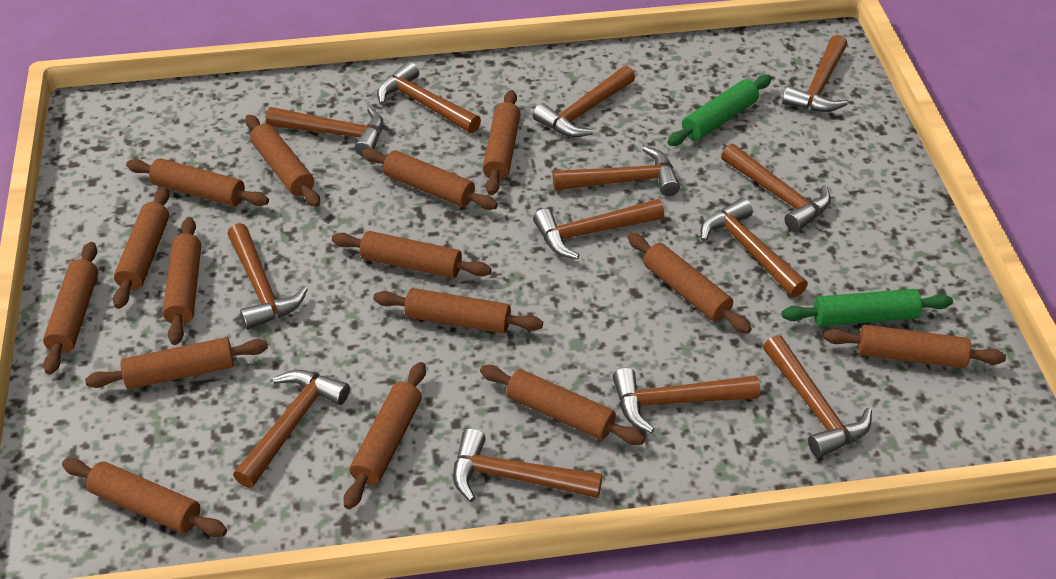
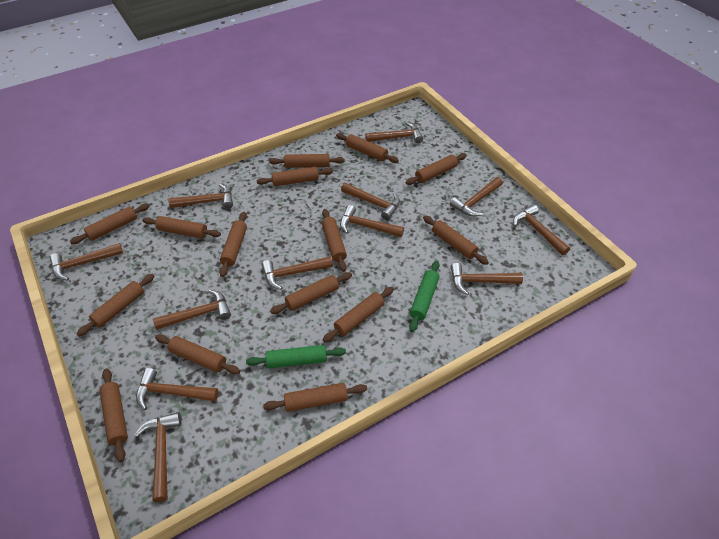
brown hammer: [227,223,308,330] [233,370,350,488] [266,107,383,157] [377,61,481,133] [453,428,602,502] [533,66,635,137] [533,199,664,259] [553,146,680,196] [613,368,760,433] [701,198,808,297] [721,143,831,232] [763,335,872,458] [782,35,848,112] = 13 -> [50,243,123,280] [134,412,181,502] [136,368,218,410] [153,289,231,330] [168,184,233,209] [262,256,333,290] [340,205,404,237] [341,183,400,220] [365,122,423,143] [450,177,503,216] [451,263,523,295] [513,204,570,255] = 12

